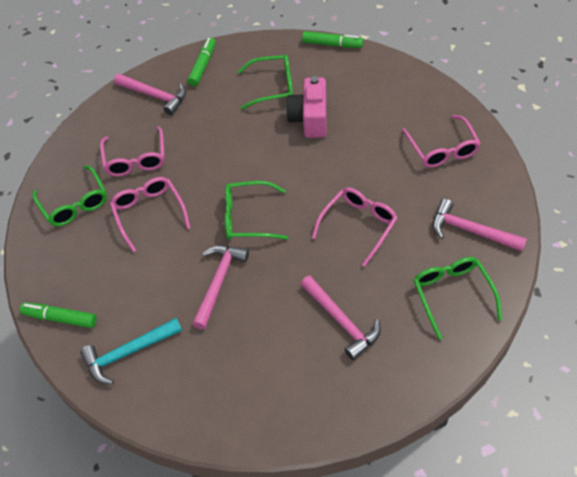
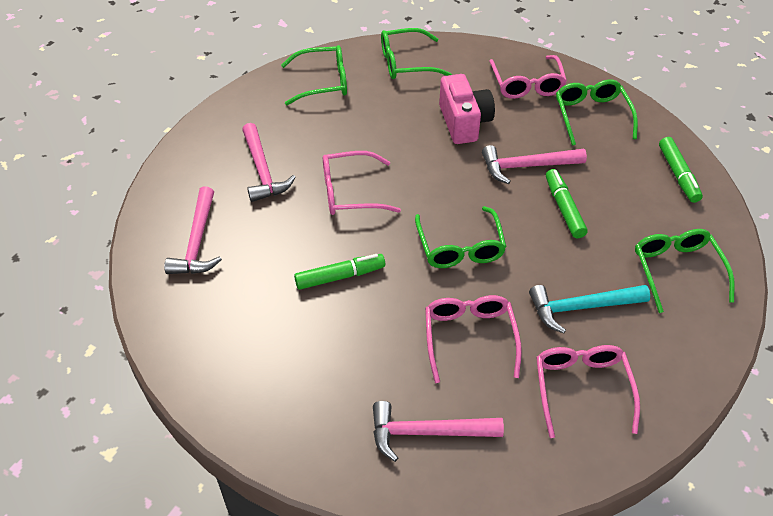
green glasses: [32,166,107,226] [225,181,288,240] [237,55,293,110] [414,257,502,340] = 4 -> [281,45,347,105] [381,28,452,79] [415,206,507,268] [556,79,638,146] [635,229,735,313] = 5

